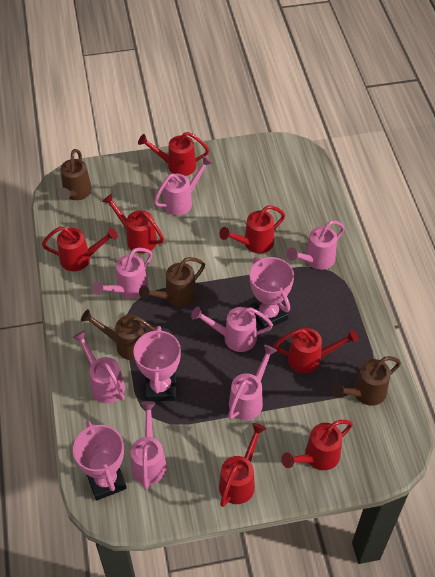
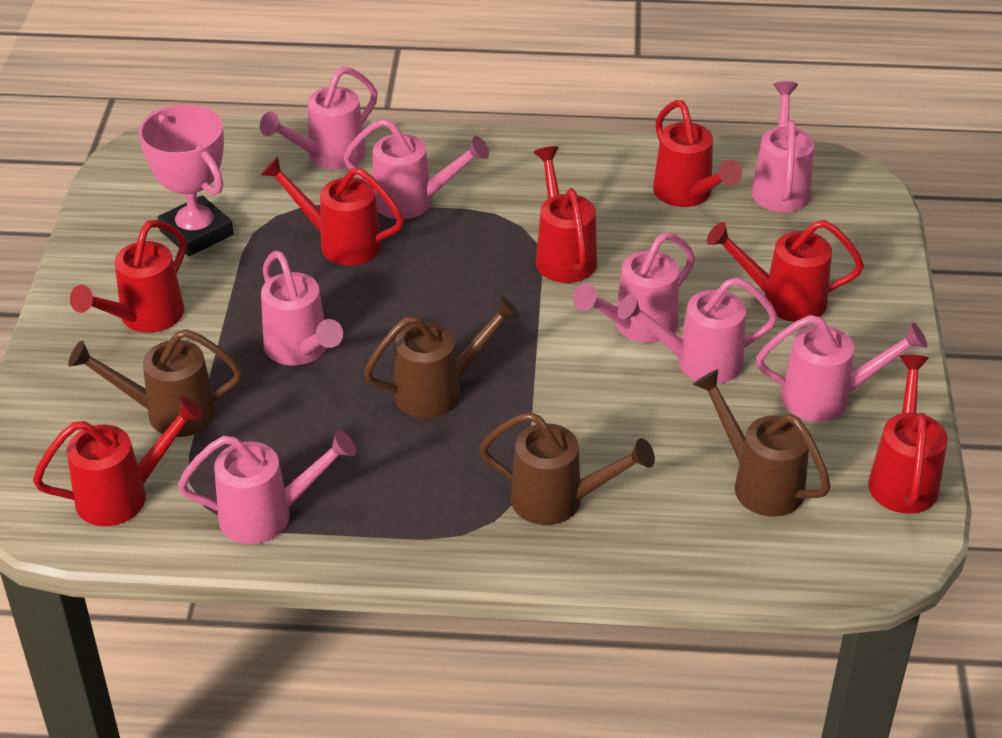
pink trophy: [73,421,127,501] [133,326,181,401] [250,257,294,329] = 3 -> [139,104,234,256] = 1
pink watering can: [72,331,125,403] [92,248,152,298] [131,401,167,490] [154,156,212,216] [191,307,273,352] [228,345,277,420] [286,220,345,270] = 7 -> [178,430,356,544] [260,66,378,170] [261,251,343,365] [344,119,489,219] [573,232,695,343] [617,277,778,384] [751,81,814,212] [756,315,927,422] = 8

